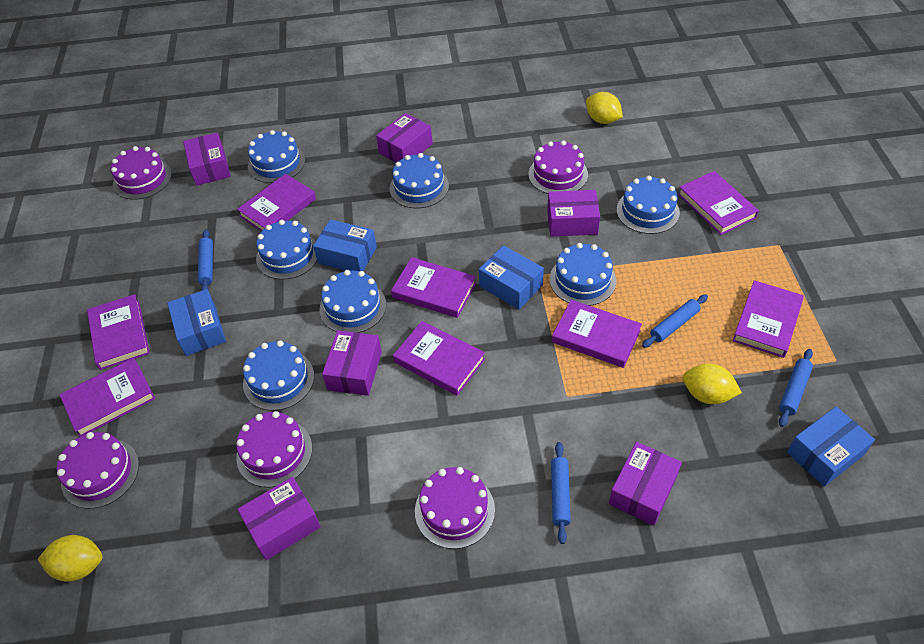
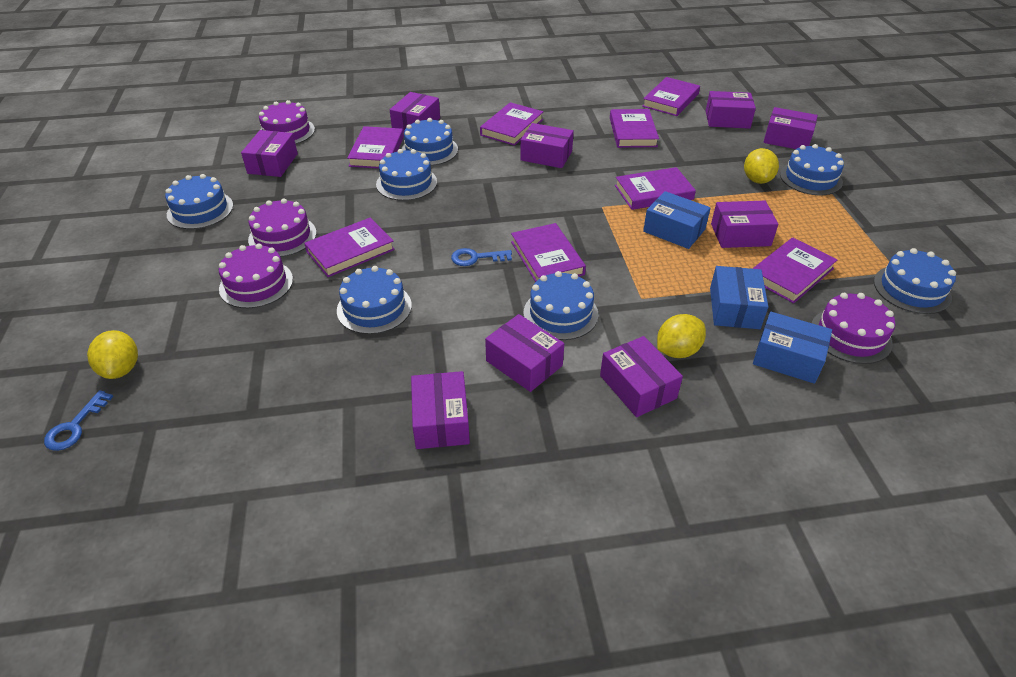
blue box: [167,289,226,356] [313,219,377,271] [479,245,544,310] [787,406,875,487] = 4 -> [643,191,711,249] [710,266,768,329] [753,312,832,384] = 3
blue key: none = 0 -> [44,390,114,451] [451,248,512,266] = 2
blue rolling pin: [198,229,213,291] [551,442,571,544] [642,294,708,348] [779,349,813,427] = 4 -> none = 0
purple box: [183,133,231,186] [237,477,321,560] [322,330,382,396] [376,113,433,162] [547,190,600,236] [609,442,682,526] = 6 -> [241,130,298,177] [390,92,440,133] [411,371,470,449] [485,314,564,392] [520,123,574,168] [600,336,683,417] [706,91,756,129] [711,201,778,248] [763,107,818,149] = 9
purple cake: [57,432,139,509] [111,146,172,200] [236,411,312,488] [415,467,495,549] [528,141,588,194] = 5 -> [219,243,293,308] [248,198,316,257] [259,100,315,144] [812,293,895,364] = 4

